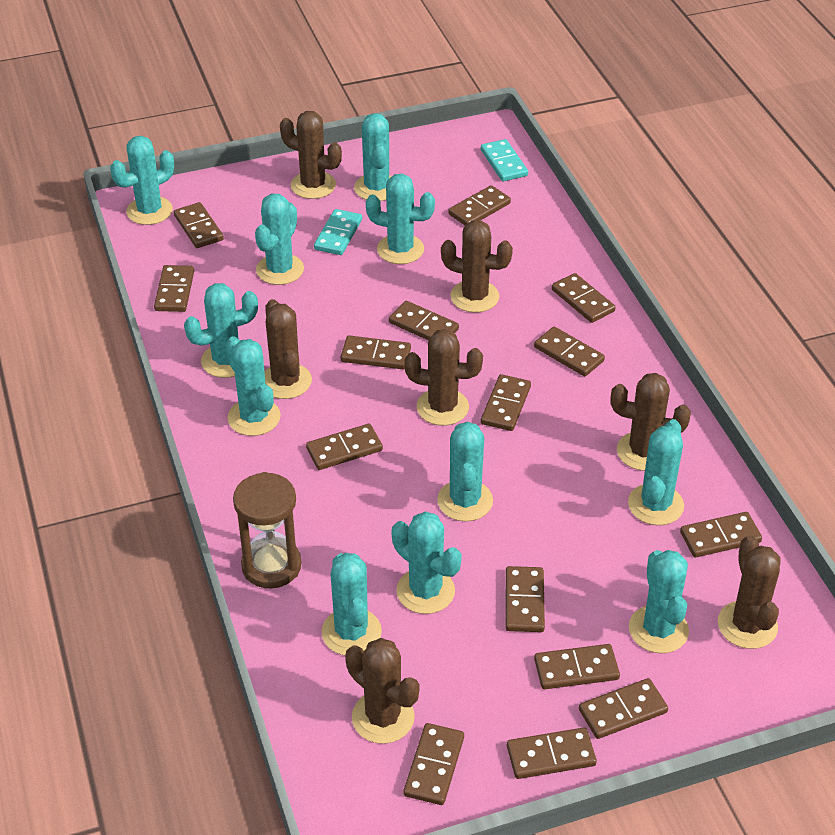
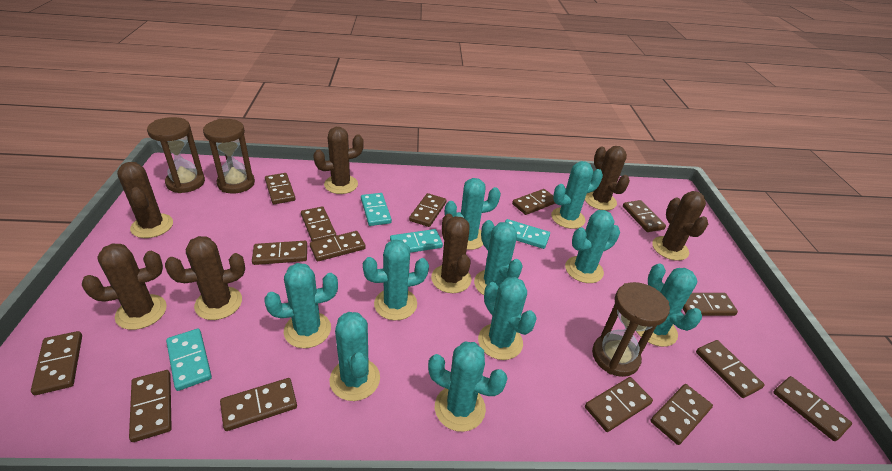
brown hourglass: [233,472,302,588] = 1 -> [147,117,205,193] [203,119,255,193] [592,282,670,377] = 3
turquoise cactus: [110,136,174,225] [184,283,258,378] [225,336,281,436] [255,194,304,285] [322,553,382,655] [354,113,392,201] [366,174,435,264] [392,511,462,614] [437,422,493,521] [628,419,684,525] [629,550,689,653] = 11 -> [264,263,338,348] [329,312,380,401] [363,239,429,320] [428,342,508,432] [445,178,501,250] [474,220,523,295] [478,277,537,360] [551,161,603,229] [565,210,620,283] [636,263,702,347] = 10
turquoise domino: [314,209,362,255] [481,139,528,181] = 2 -> [166,329,212,391] [361,193,392,226] [390,229,443,253] [505,219,550,249] = 4

